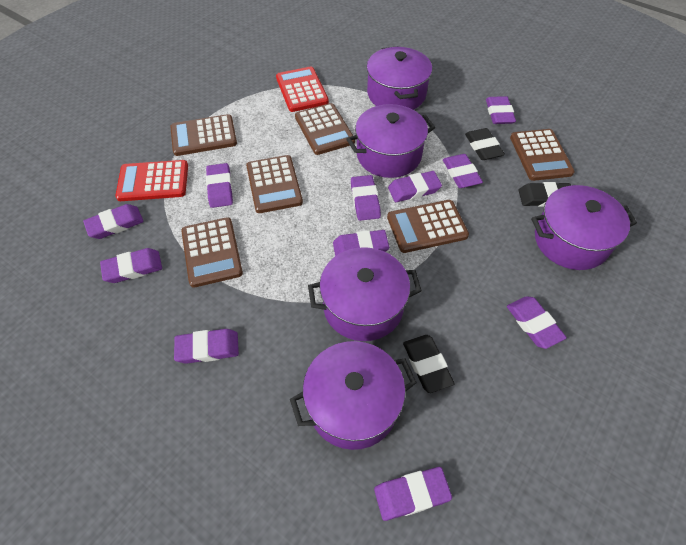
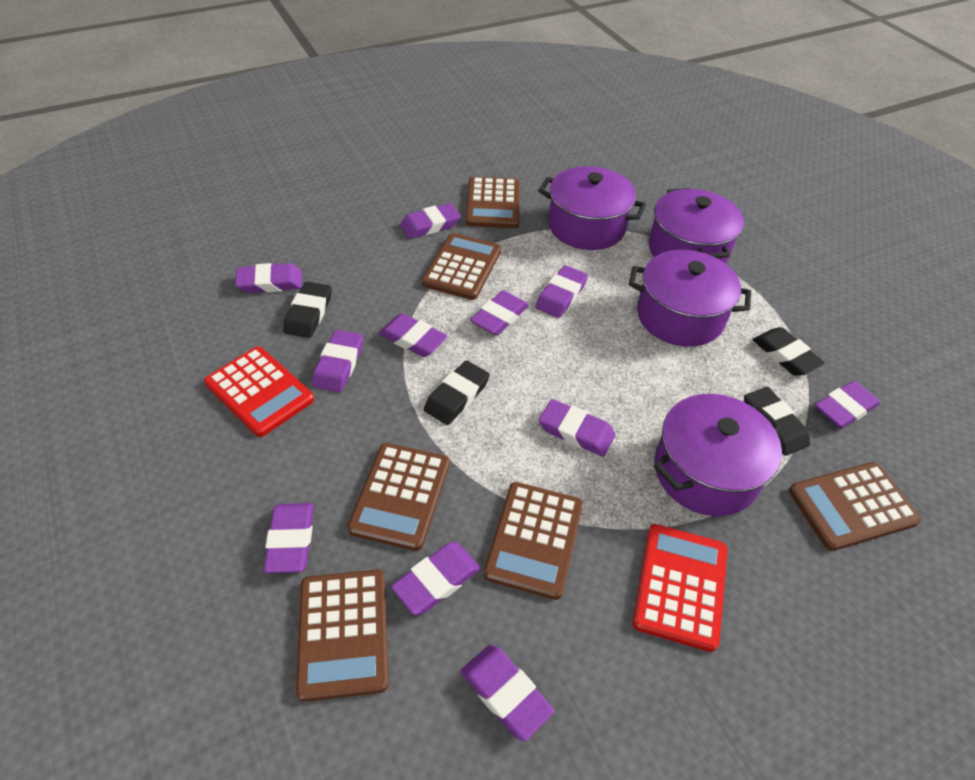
black eraser: [403,335,455,393] [465,128,505,160] [518,182,571,207] = 3 -> [283,282,332,338] [424,360,490,425] [744,387,810,456] [753,327,825,376] = 4
purple pot: [290,341,417,450] [308,247,422,341] [347,104,435,178] [367,46,432,110] [531,185,637,270] = 5 -> [538,166,646,250] [629,250,751,347] [649,188,744,264] [654,394,782,516] = 4

